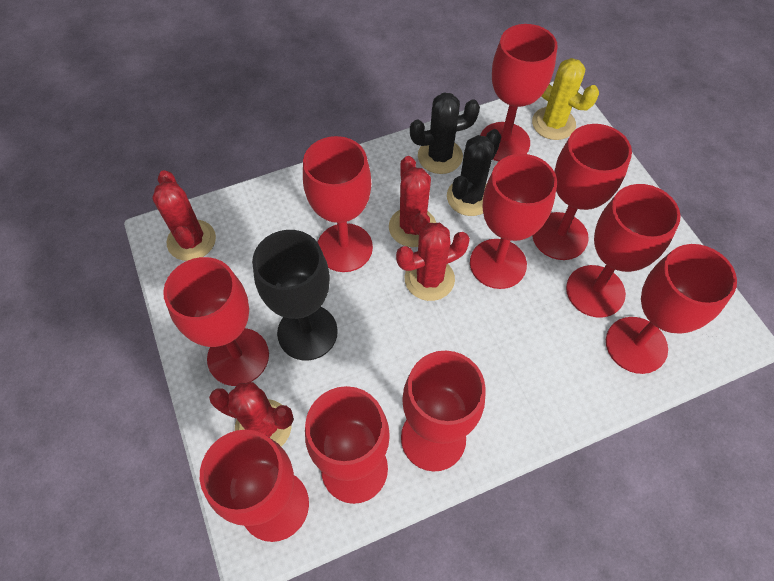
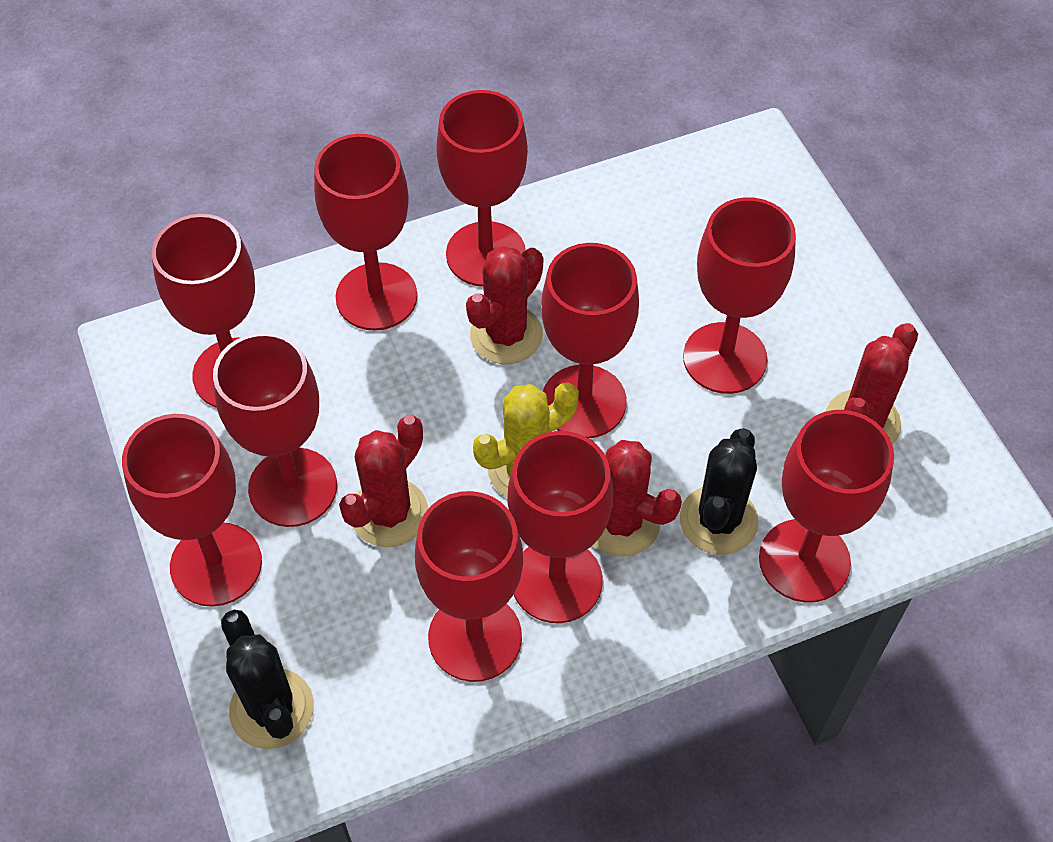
black goblet: [252,230,338,361] = 1 -> none = 0

